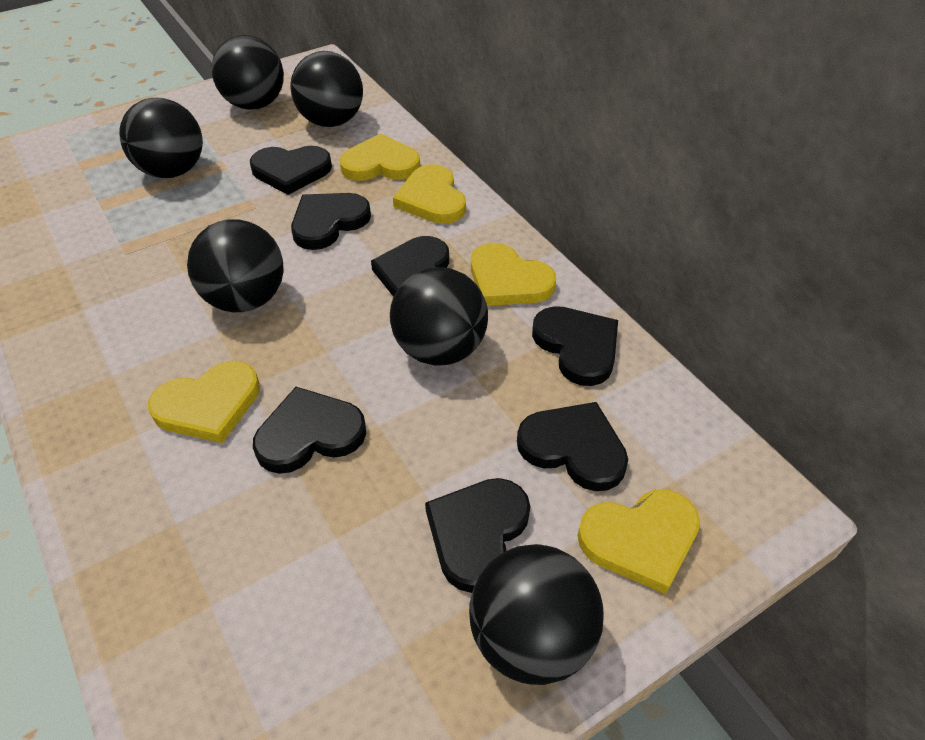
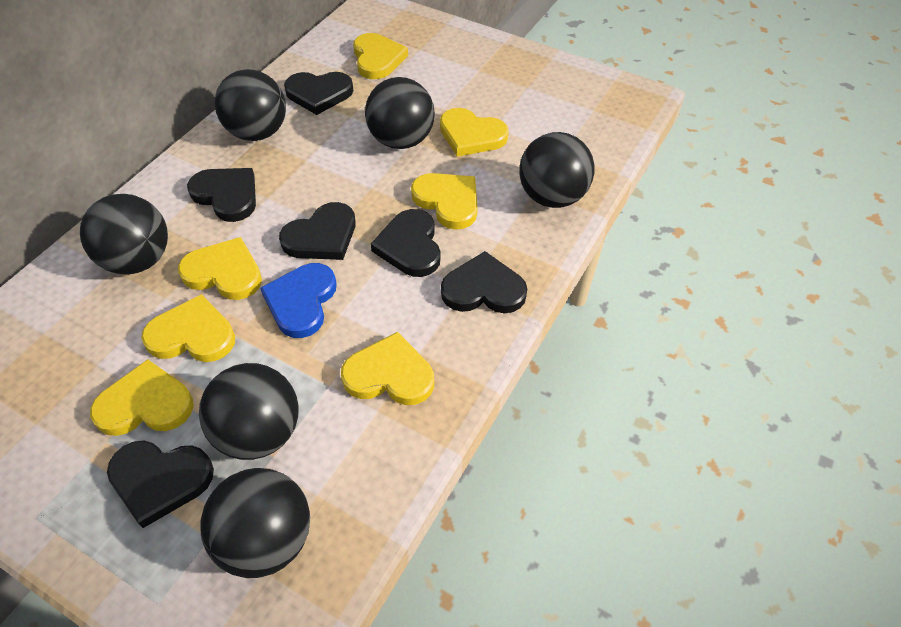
black heart: [250,146,332,195] [253,387,366,474] [291,193,371,250] [371,236,449,297] [425,478,530,593] [517,402,628,491] [532,306,618,386] = 7 -> [107,441,214,528] [187,168,256,222] [279,202,356,260] [284,72,354,115] [371,209,440,277] [441,251,527,313] = 6
blue heart: none = 0 -> [260,263,337,338] = 1
yellow heart: [148,361,260,443] [339,133,420,181] [393,164,466,224] [471,243,556,306] [577,489,700,594] = 5 -> [90,359,194,436] [141,294,235,362] [178,237,262,300] [341,332,434,405] [353,33,408,79] [411,173,478,230] [440,108,509,156] = 7

